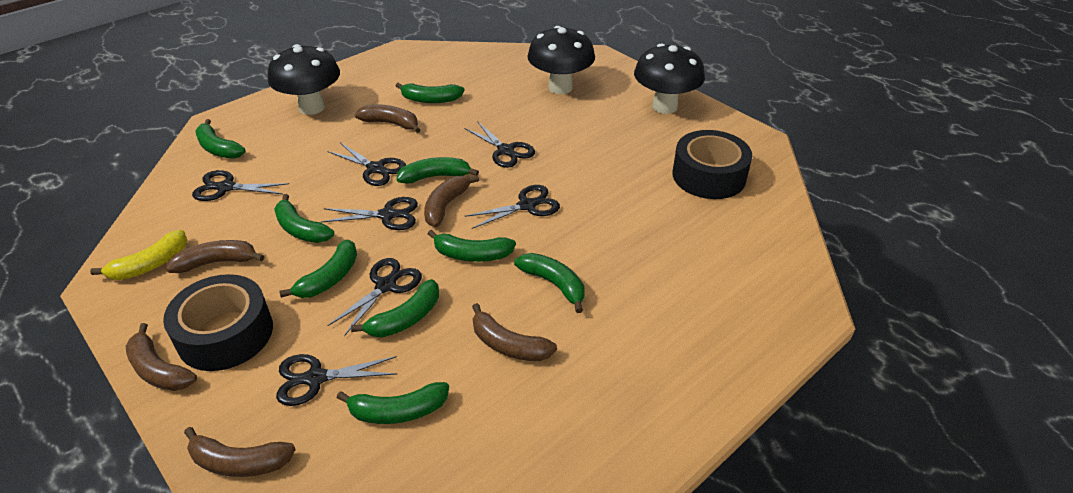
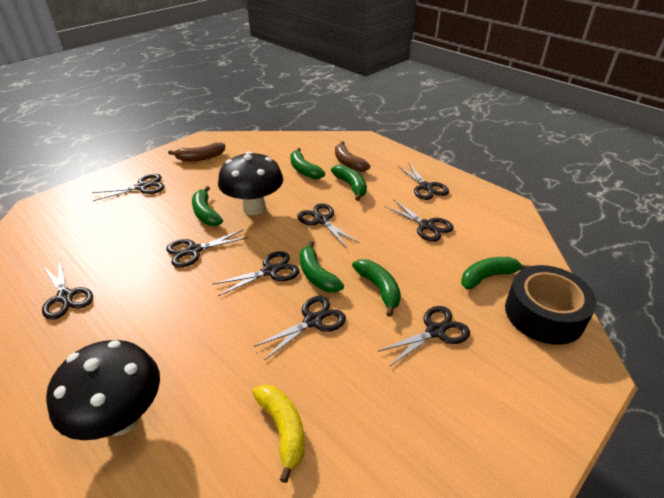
black mushroom: [268,44,340,115] [527,26,595,94] [634,44,705,114] = 3 -> [46,340,160,440] [218,151,283,215] = 2
black scissors: [192,170,289,201] [276,354,398,406] [321,197,418,230] [327,143,406,186] [327,258,422,336] [464,121,535,168] [465,185,560,229] = 7 -> [42,260,93,320] [92,174,165,201] [166,230,248,268] [212,251,299,296] [254,296,346,360] [297,204,359,248] [377,306,470,367] [384,199,454,242] [398,163,449,200] = 9
black tape: [163,274,273,371] [673,130,752,199] = 2 -> [505,265,597,345] = 1
brown banana: [125,323,197,391] [166,240,264,273] [184,427,296,477] [355,104,420,133] [424,175,479,227] [472,303,557,361] = 6 -> [168,142,225,161] [335,141,370,172] = 2
green banana: [195,119,246,159] [274,194,334,243] [279,239,357,298] [337,382,449,424] [351,279,439,337] [396,83,465,103] [397,157,479,184] [428,230,516,262] [514,253,585,313] = 9 -> [192,186,223,226] [290,148,325,179] [300,241,344,292] [331,165,367,201] [352,259,401,317] [461,257,530,290] = 6

